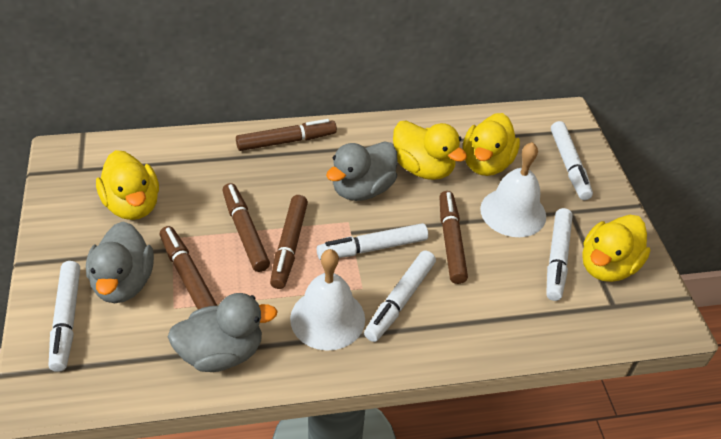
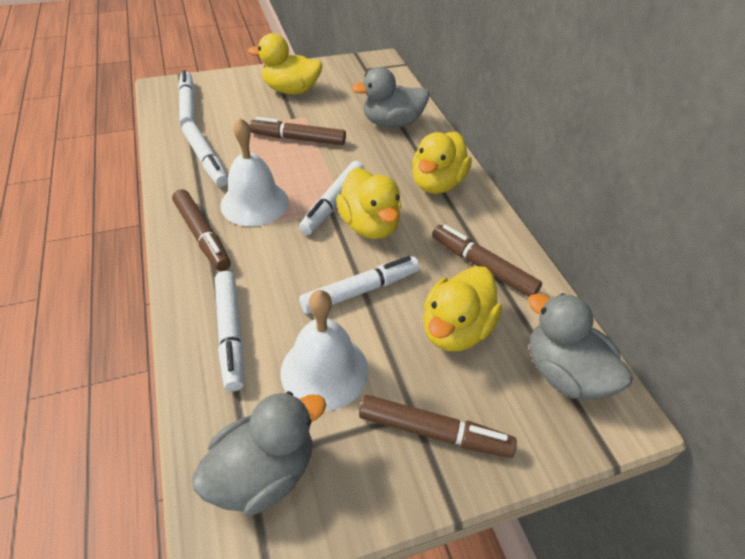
brown marker: [160,226,218,309] [222,183,270,272] [236,119,337,151] [270,195,308,289] [439,191,468,284] = 5 -> [172,189,231,271] [249,117,346,145] [359,395,517,458] [432,225,542,297] = 4

